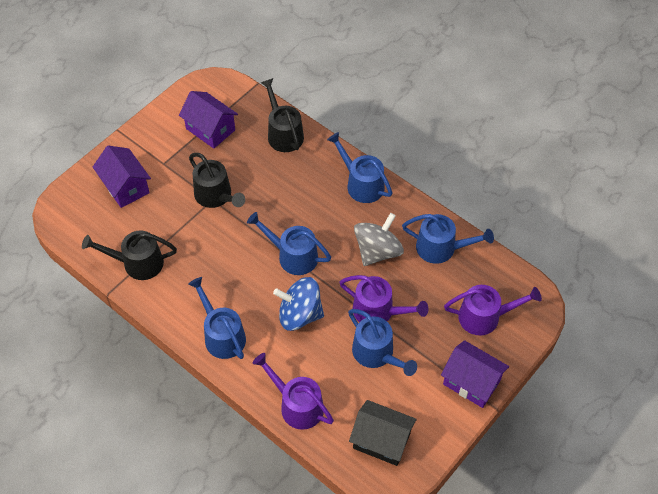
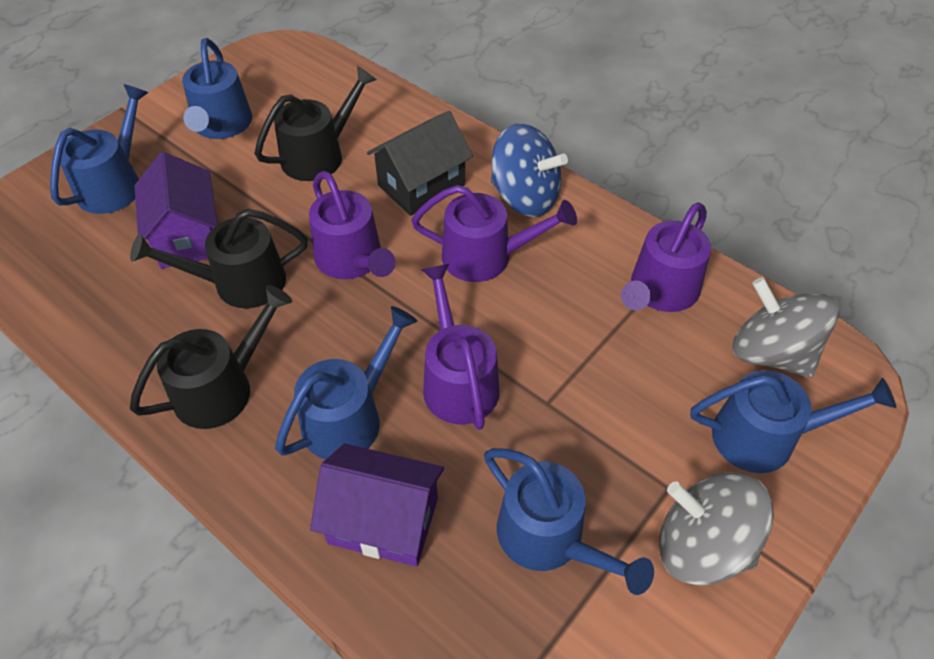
grey spinning top: [354,213,404,266] = 1 -> [659,472,774,586] [732,277,839,378] = 2
purple house: [93,146,151,208] [179,91,238,149] [441,340,509,408] = 3 -> [135,152,218,269] [310,443,444,567] = 2
purple watering can: [252,353,334,430] [340,275,428,322] [444,285,542,335] = 3 -> [309,171,395,279] [411,185,577,282] [421,264,500,430] [621,202,711,312] = 4

